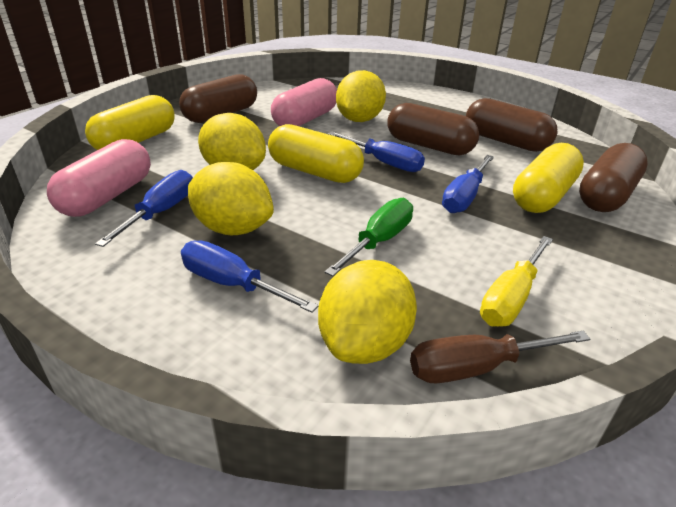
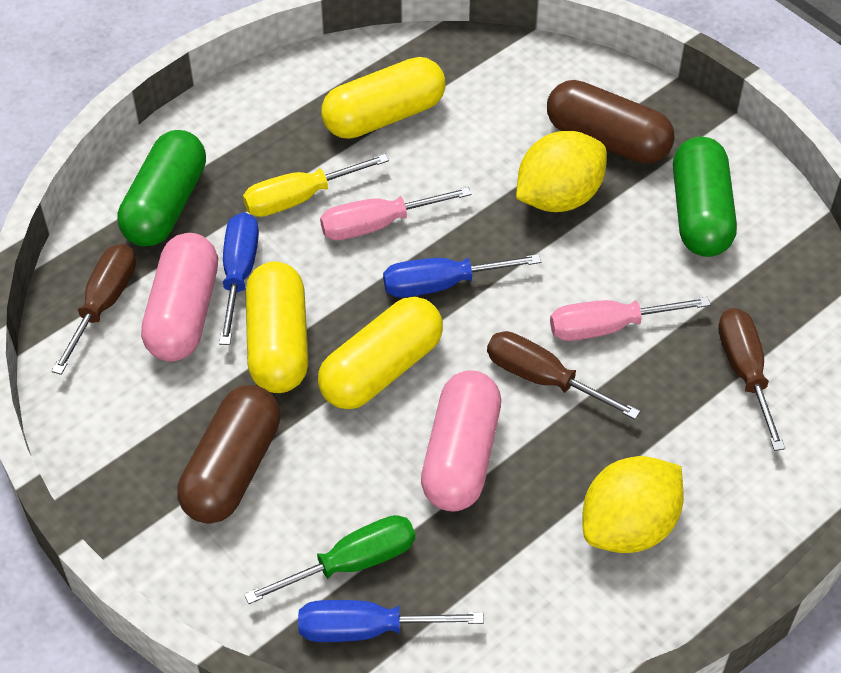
blue screwdriver: [95,170,193,247] [181,241,318,313] [328,132,425,172] [442,155,494,213] = 4 -> [219,212,259,345] [298,600,484,642] [383,254,541,298] = 3
brown capsule: [179,74,257,123] [387,103,479,155] [466,98,557,152] [579,143,648,212] = 4 -> [177,385,281,524] [547,80,674,164] = 2
brown screwdriver: [410,331,590,383] = 1 -> [51,244,136,375] [487,331,640,419] [718,308,785,451] = 3
green capsule: none = 0 -> [117,130,206,247] [673,137,737,257] = 2
pink screwdriver: none = 0 -> [320,187,472,240] [550,297,711,341] = 2
yellow lemon: [188,162,274,235] [198,113,266,170] [318,260,417,364] [336,70,386,122] = 4 -> [516,131,607,212] [582,456,684,553] = 2

